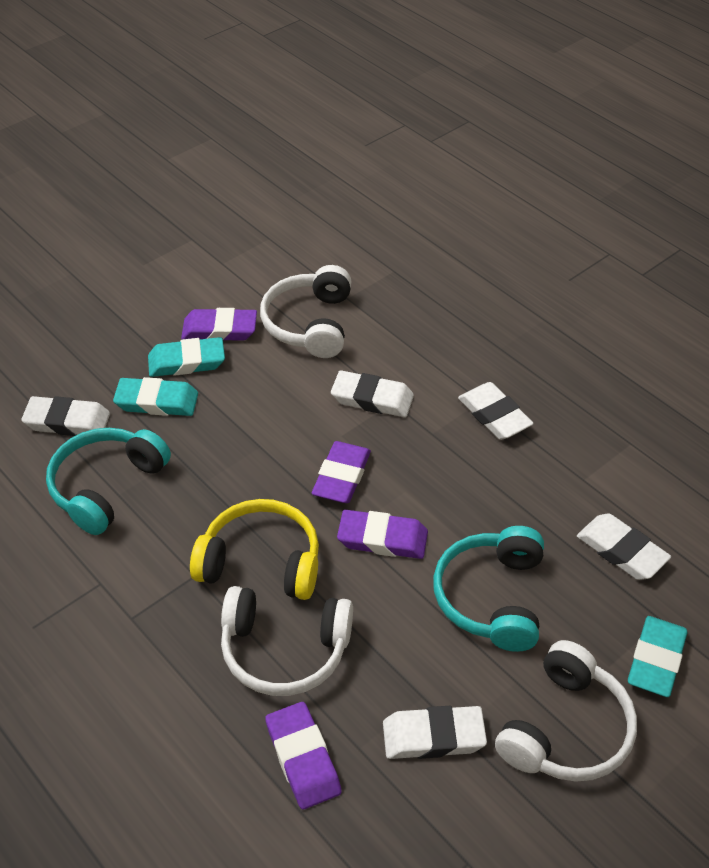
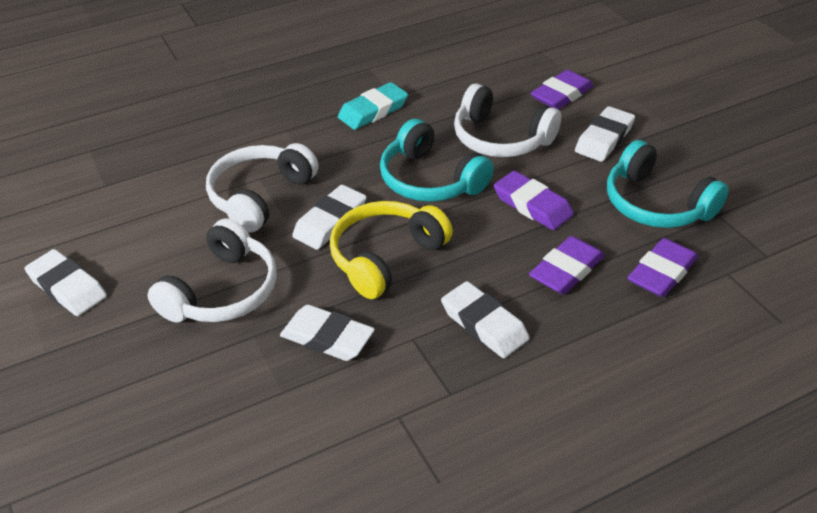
turquoise eraser: [113,377,198,416] [148,337,225,377] [628,616,687,697] = 3 -> [338,82,408,130] = 1

